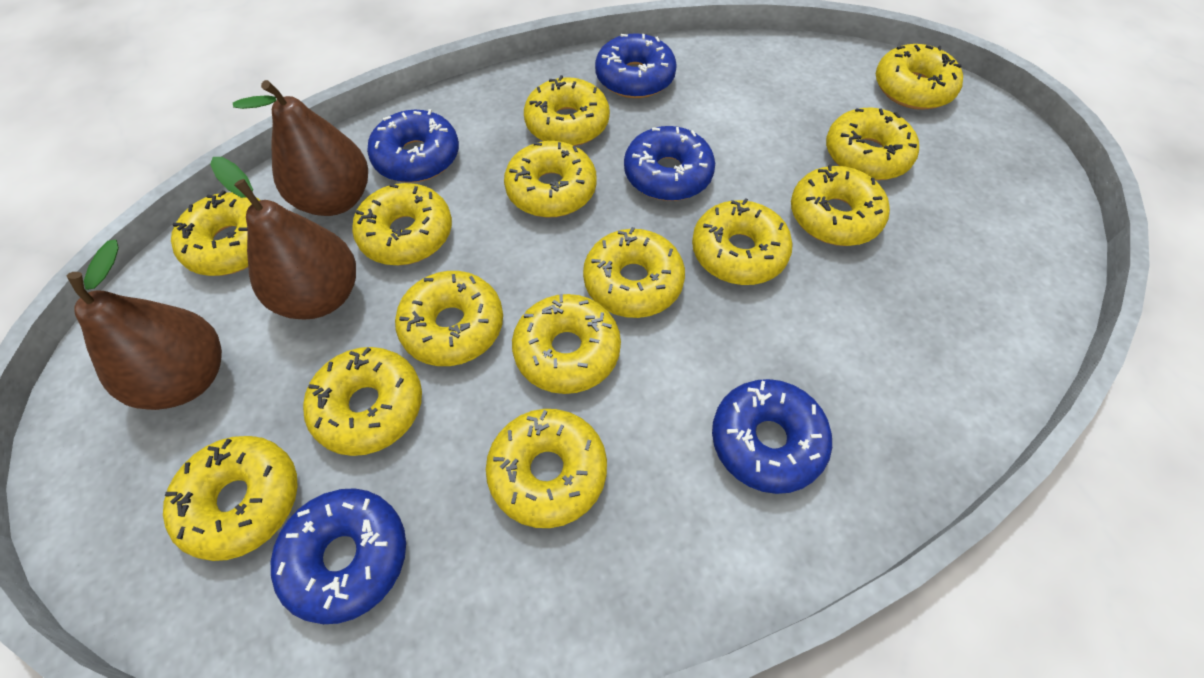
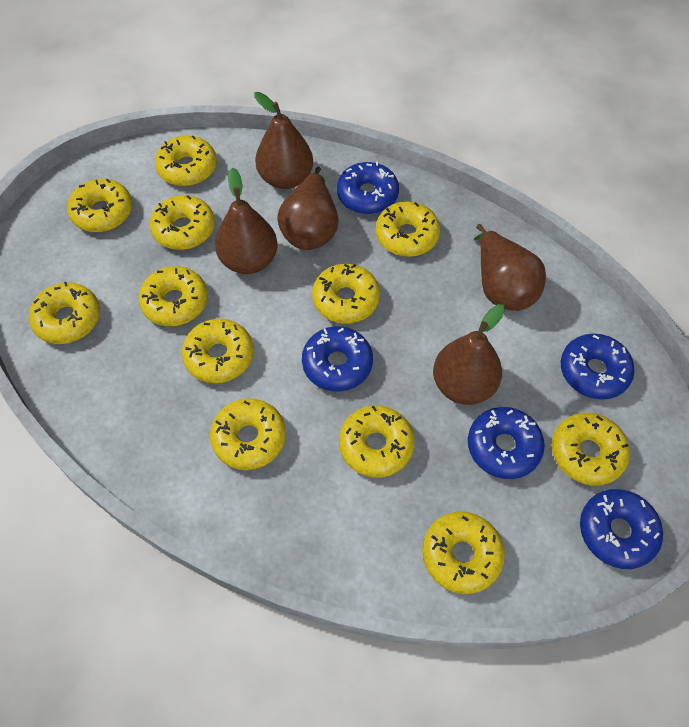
brown pear: [66,240,222,410] [210,157,356,319] [233,80,368,216] = 3 -> [215,168,278,274] [254,92,313,189] [277,167,339,250] [433,304,505,405] [474,224,546,311] = 5
yellow donut: [163,436,298,561] [171,190,260,276] [303,347,422,456] [352,183,452,265] [395,271,503,366] [486,409,607,528] [504,141,597,218] [512,294,621,394] [524,75,610,146] [583,227,685,318] [692,198,793,285] [791,164,890,246] [826,108,919,180] [876,44,963,110] = 14 -> [29,282,100,344] [67,179,132,232] [138,266,208,326] [150,195,215,250] [155,135,217,186] [182,319,253,383] [210,398,286,470] [312,264,380,324] [339,405,415,478] [376,201,440,257] [422,512,505,594] [552,413,630,486] = 12

